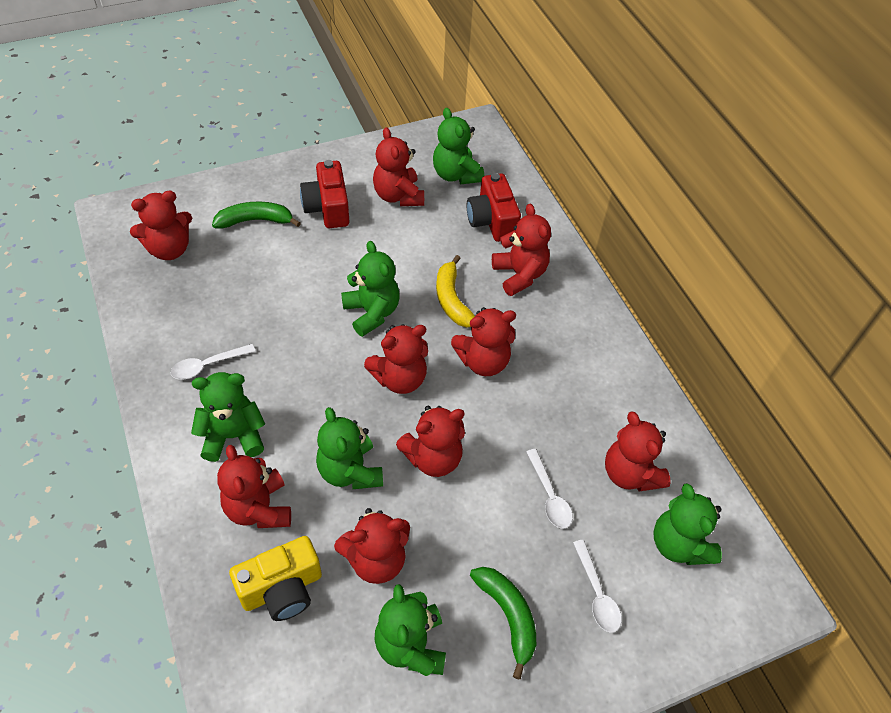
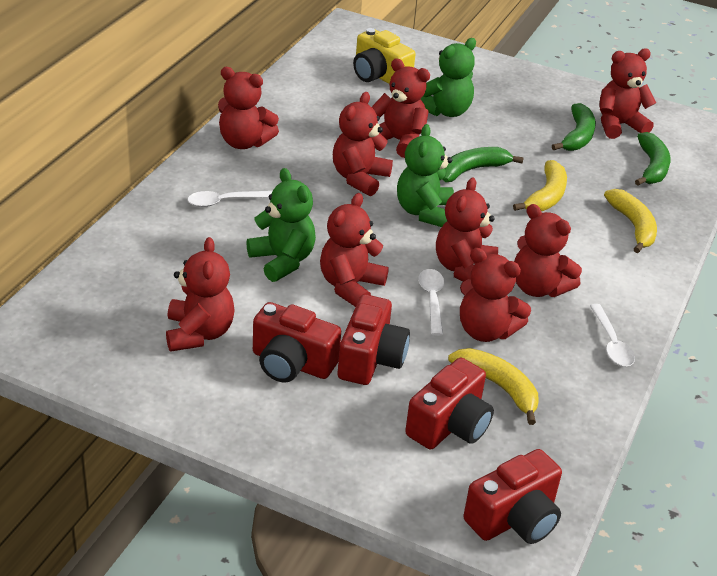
green banana: [212,202,301,228] [470,567,536,679] = 2 -> [442,147,524,182] [552,103,596,151] [635,132,671,185] = 3
green teddy bear: [191,372,265,462] [316,407,383,489] [341,241,399,337] [374,584,446,676] [433,108,484,184] [654,483,722,565] = 6 -> [246,168,316,282] [397,124,454,227] [421,38,476,117] = 3
red camera: [300,160,349,228] [467,173,521,242] = 2 -> [253,302,341,382] [338,294,410,385] [405,357,494,449] [463,449,562,544] = 4
yellow banana: [436,255,475,328] = 1 -> [448,348,539,425] [513,160,567,211] [604,189,657,253] = 3

